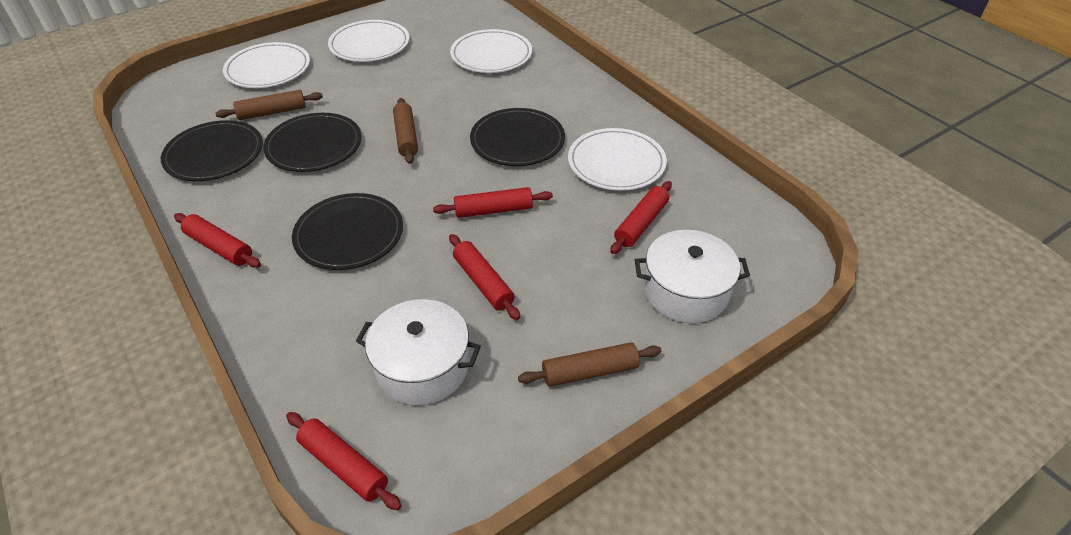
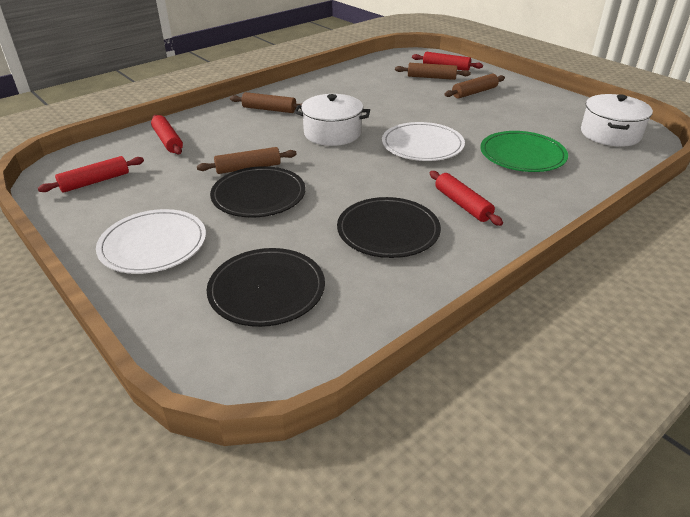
black plate: [161,120,263,181] [263,113,362,172] [292,193,403,270] [470,108,565,166] = 4 -> [207,248,325,327] [210,166,305,218] [337,197,441,258] = 3
brown rolling pin: [215,90,323,120] [393,98,418,164] [518,342,662,387] = 3 -> [197,147,297,174] [230,92,302,113] [395,63,471,80] [444,74,505,99] = 4
green plate: none = 0 -> [481,131,568,172] = 1
red rolling pin: [174,213,261,268] [286,412,402,510] [433,187,553,218] [449,234,520,320] [610,181,672,254] = 5 -> [38,156,144,193] [151,115,183,154] [412,52,483,71] [430,171,503,226] = 4
white plate: [223,42,310,88] [328,20,410,62] [450,29,532,73] [568,128,667,191] = 4 -> [96,209,206,274] [382,122,465,161] = 2

